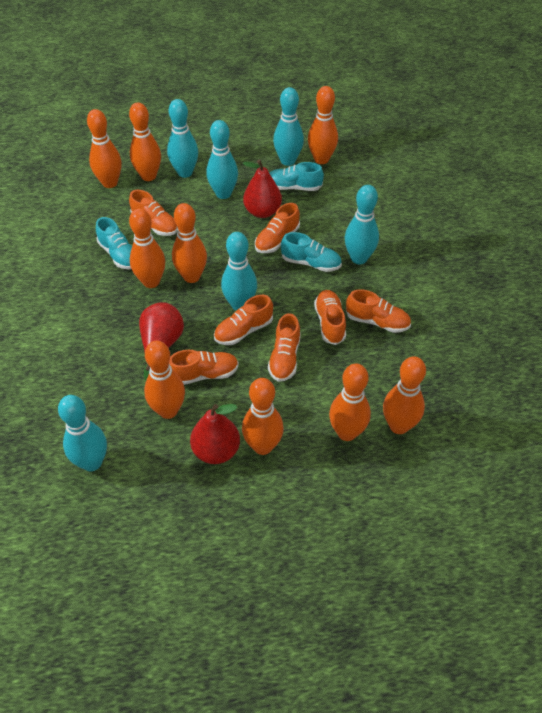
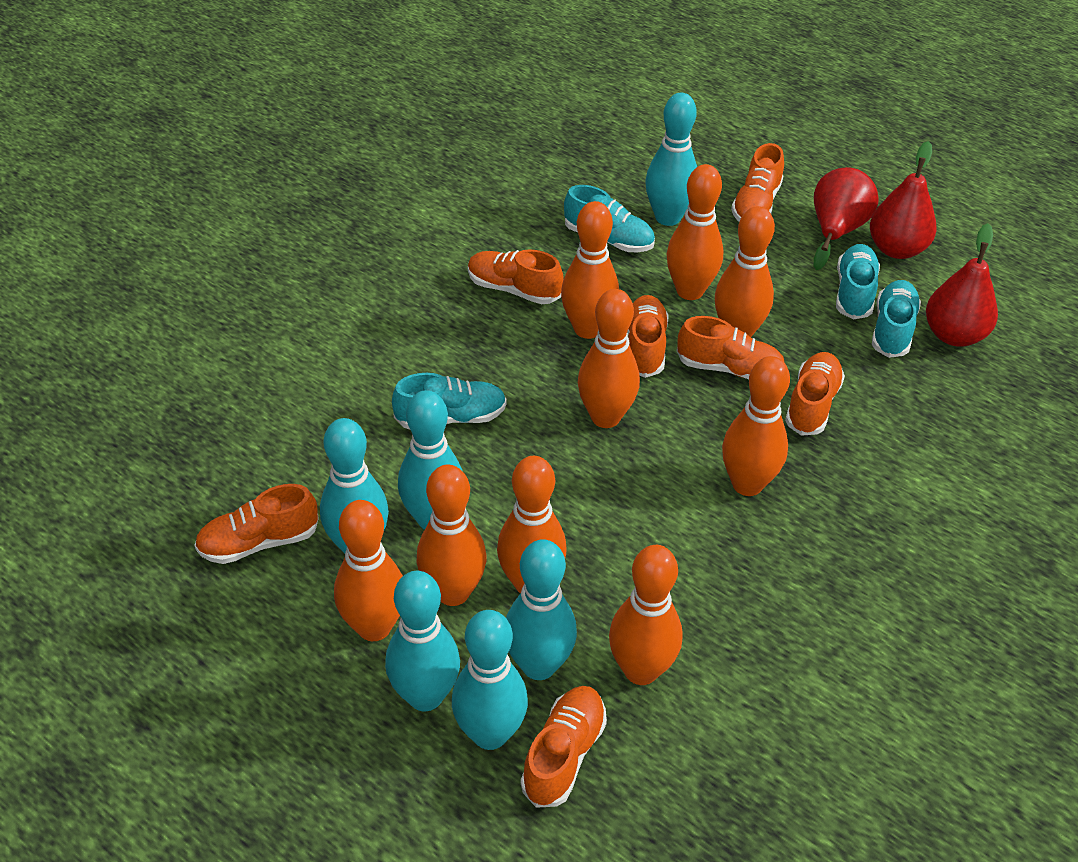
turquoise shoe: [96,217,132,269] [269,162,324,191] [281,232,342,272] = 3 -> [392,373,507,430] [564,185,655,252] [836,244,880,320] [872,280,921,358] = 4

